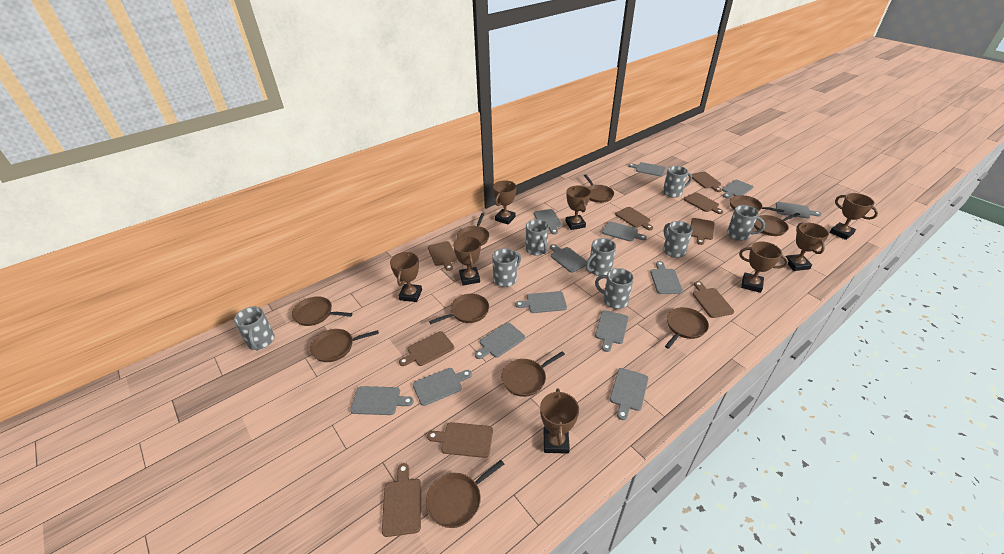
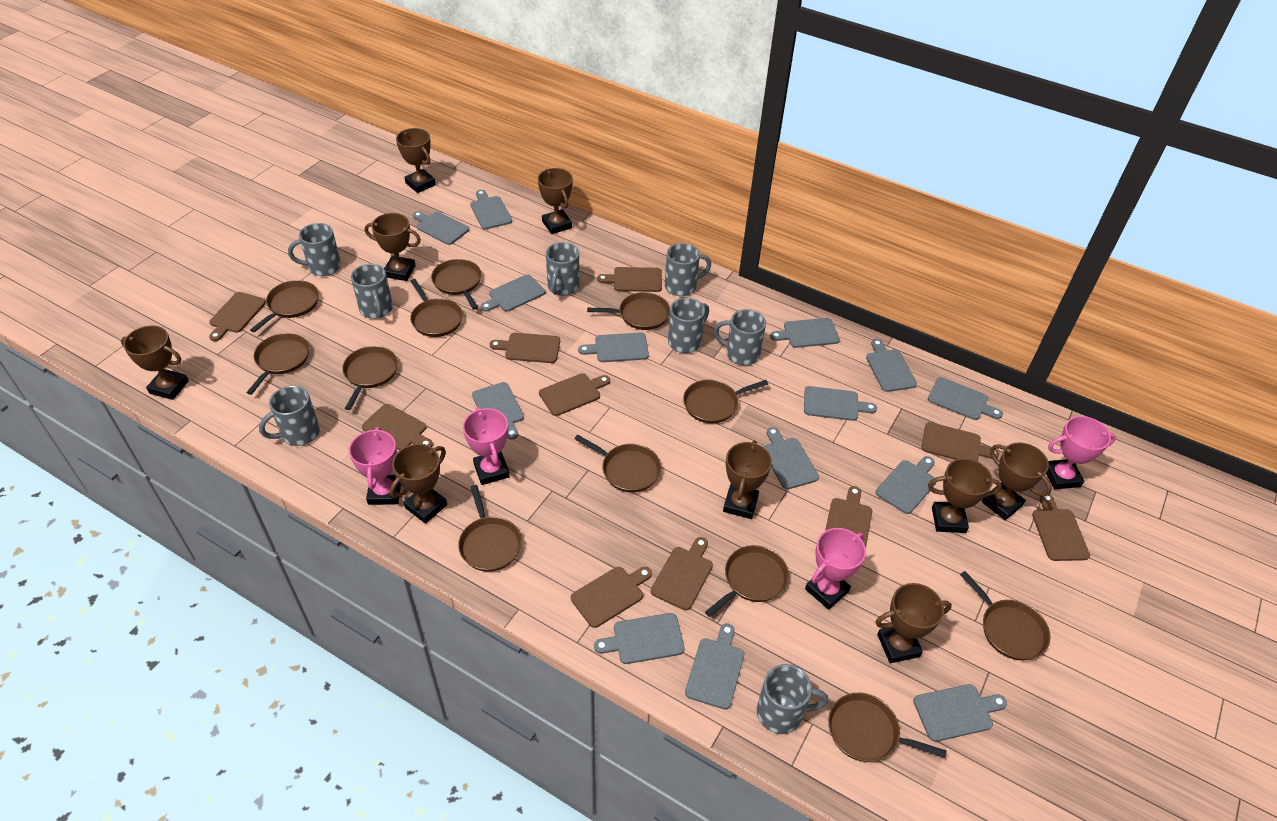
brown cutting board: [382,463,421,537] [399,331,454,366] [427,422,493,458] [428,241,457,271] [615,207,653,230] [684,192,723,214] [691,218,715,245] [692,171,722,192] [693,281,734,318] = 9 -> [209,292,266,341] [362,404,433,450] [490,333,560,363] [539,373,610,416] [571,567,652,628] [597,267,662,292] [651,537,713,610] [825,486,872,547] [922,422,999,461] [1032,494,1090,561] = 10
brown pan: [292,296,352,326] [310,329,379,362] [426,460,504,528] [429,294,489,324] [457,213,489,246] [501,351,565,397] [584,174,614,203] [665,307,709,349] [730,195,784,212] [754,213,800,236] = 10 -> [246,333,309,395] [250,280,319,333] [342,346,398,410] [410,279,463,337] [431,259,481,310] [458,485,522,572] [575,435,661,493] [587,292,670,330] [683,380,768,424] [705,545,789,617] [828,693,946,762] [960,571,1051,660] = 12
brown trophy: [390,252,422,302] [453,236,481,285] [493,180,516,224] [540,388,579,454] [565,186,591,230] [739,241,788,293] [784,223,829,271] [830,193,878,240] = 8 -> [121,325,189,400] [365,213,421,281] [390,444,447,524] [396,128,436,193] [538,168,573,234] [723,440,772,519] [875,583,952,663] [928,458,1002,533] [982,442,1052,520] = 9
grey cutting board: [350,386,413,415] [413,368,472,406] [475,323,525,359] [515,291,567,313] [534,209,562,235] [550,244,587,273] [595,310,629,352] [602,221,647,242] [610,368,648,420] [628,162,666,176] [650,261,683,294] [722,180,753,198] [776,202,821,219] = 13 -> [413,211,469,245] [470,190,512,229] [472,382,524,440] [480,274,545,312] [578,332,649,362] [594,613,685,664] [685,623,744,710] [763,427,819,489] [770,318,840,348] [804,386,877,421] [866,339,917,392] [876,456,936,514] [913,684,1007,742] [928,377,1003,420] = 14
pink trophy: none = 0 -> [349,427,401,505] [463,407,510,485] [805,528,866,610] [1046,416,1116,489] = 4

